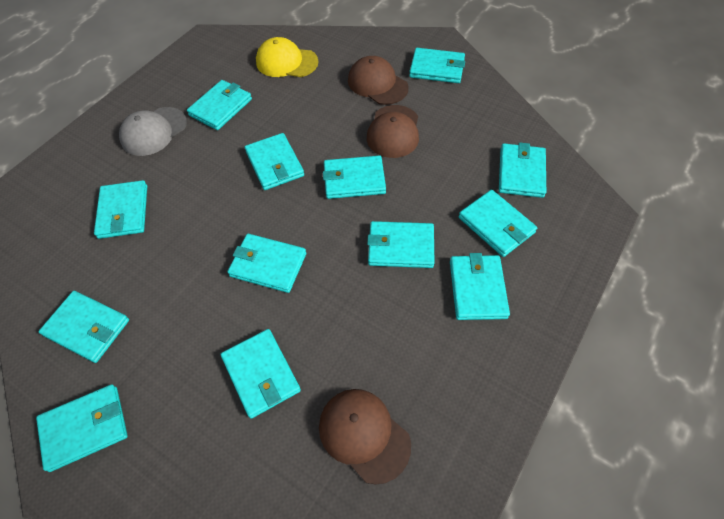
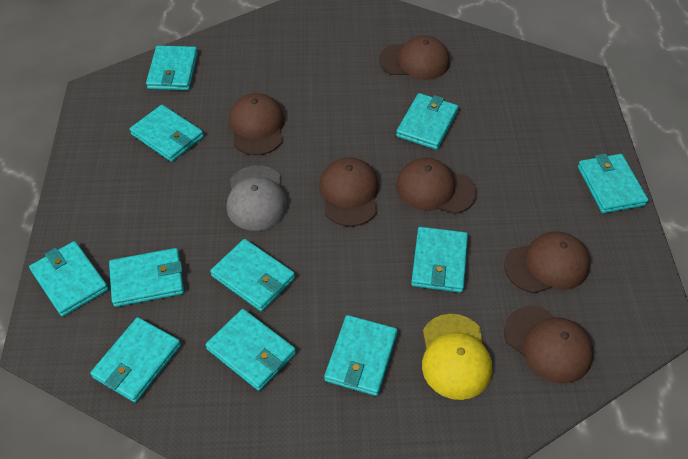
brown cap: [319,389,411,484] [348,56,409,105] [367,105,419,158] = 3 -> [229,93,285,155] [319,157,379,227] [379,36,450,80] [396,158,477,214] [504,231,590,293] [504,306,594,384] = 6
turquoise wallet: [36,384,128,472] [39,291,129,363] [94,180,147,239] [187,80,252,130] [221,329,301,419] [227,234,306,293] [245,133,304,190] [323,156,386,199] [367,221,435,268] [409,48,465,83] [450,253,510,320] [459,190,537,257] [499,143,546,198] = 13 -> [29,241,108,317] [90,317,181,403] [109,248,184,307] [130,105,204,162] [146,46,198,90] [206,309,296,391] [210,239,295,312] [324,315,398,396] [396,93,458,150] [411,227,468,293] [578,154,648,213] = 11

